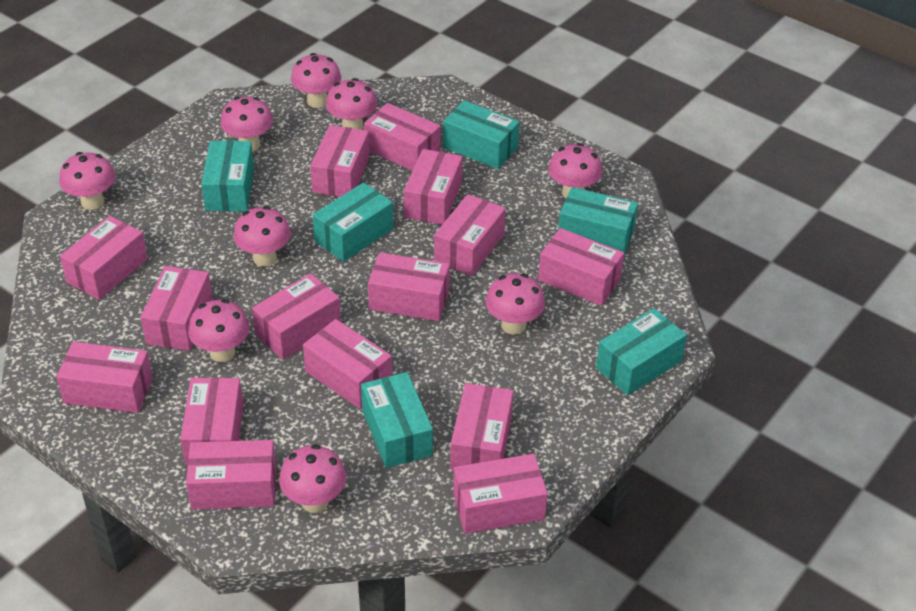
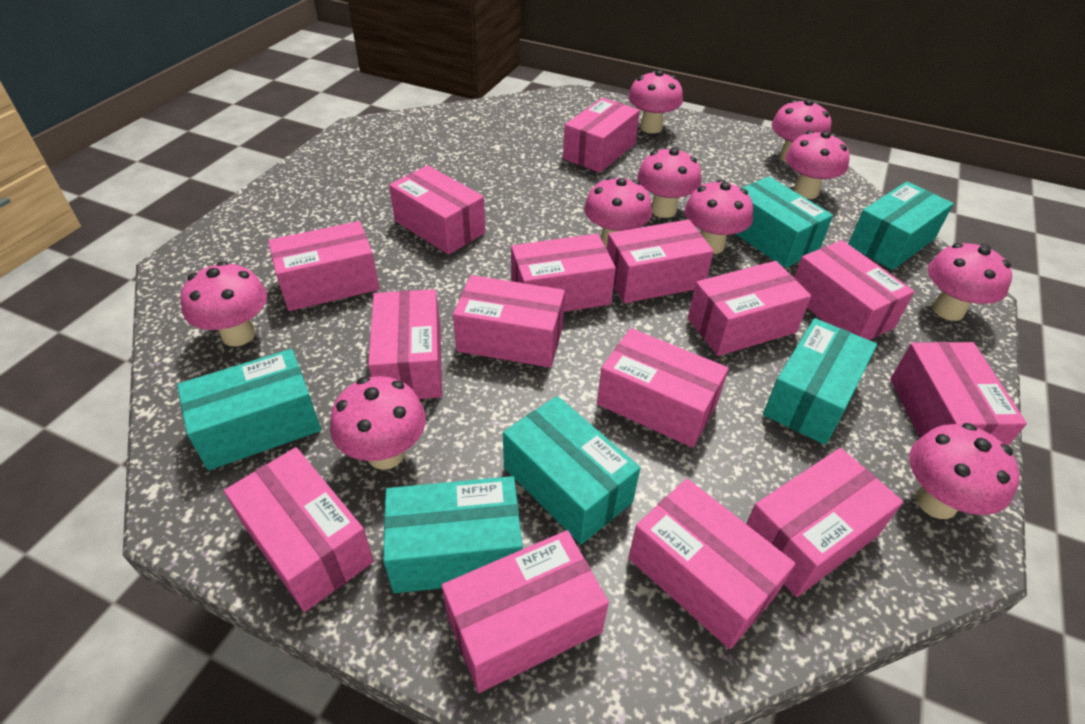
pink mushroom: [60,152,115,210] [188,299,250,362] [220,97,273,151] [233,206,291,267] [279,444,346,513] [291,53,341,108] [326,78,377,130] [486,273,545,335] [548,143,602,199] = 9 -> [181,261,267,346] [330,376,426,470] [584,176,652,248] [628,70,683,133] [637,147,701,218] [684,179,753,254] [771,99,831,163] [785,131,850,199] [909,423,1020,519] [928,243,1012,321] = 10

